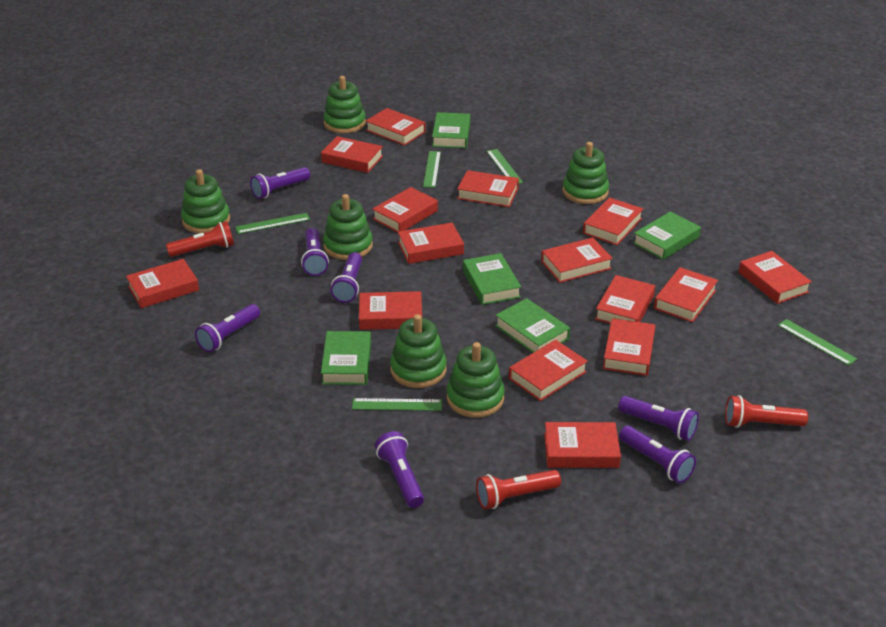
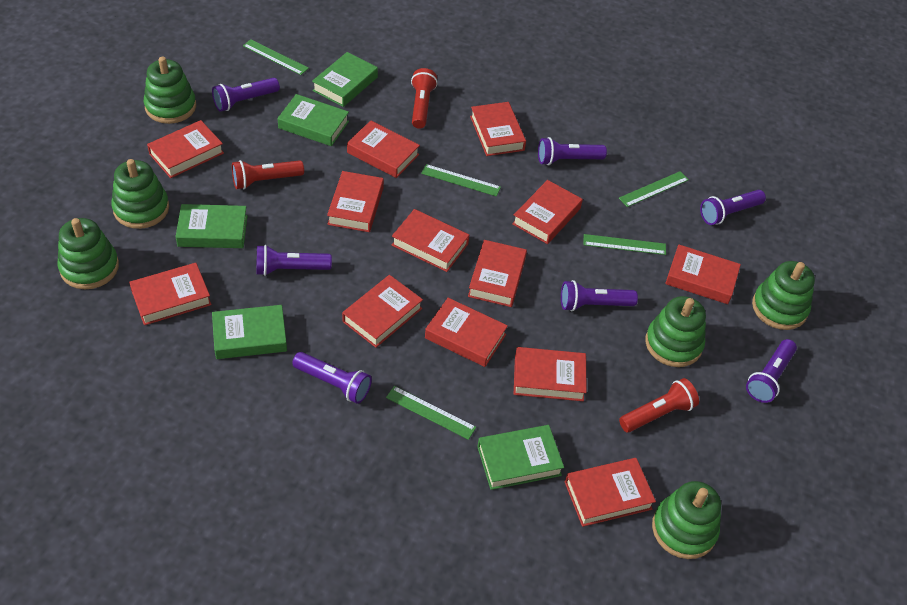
red book: [126,259,199,308] [321,136,383,173] [359,291,422,330] [366,108,426,146] [372,187,438,232] [398,223,464,264] [457,170,519,207] [509,340,588,401] [541,238,613,283] [544,422,621,468] [583,197,643,245] [595,275,655,324] [603,318,655,376] [654,267,718,322] [738,251,812,304] = 15 -> [129,263,212,325] [147,120,224,178] [327,171,384,232] [342,275,423,348] [347,120,420,178] [392,209,469,272] [425,298,508,367] [468,240,527,307] [470,102,526,156] [512,180,583,244] [514,347,587,401] [565,458,656,527] [665,245,741,304] = 13

